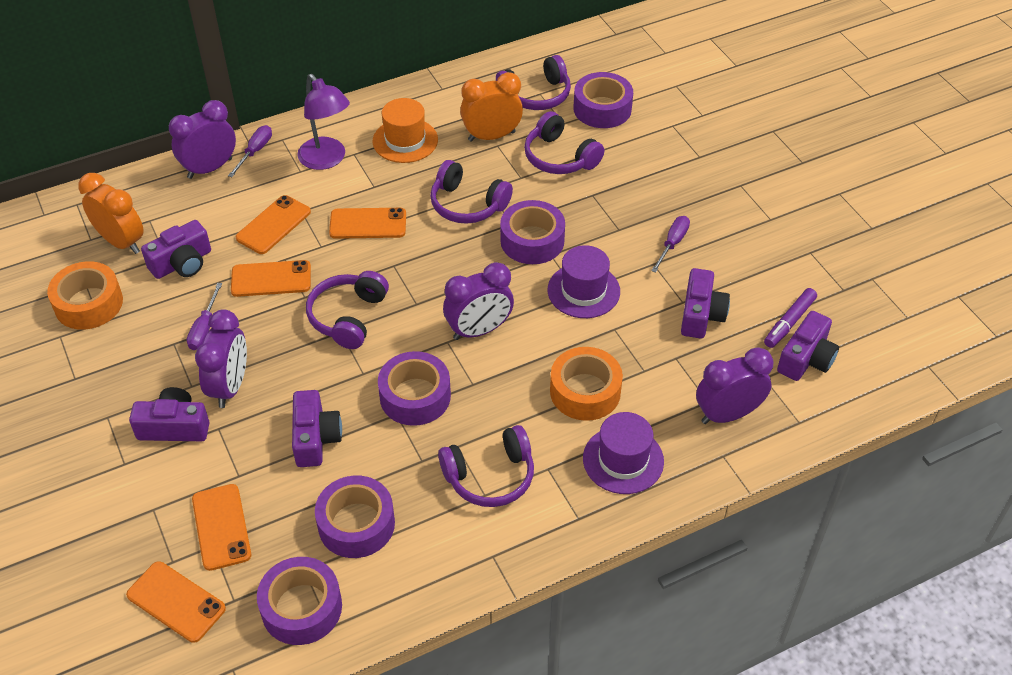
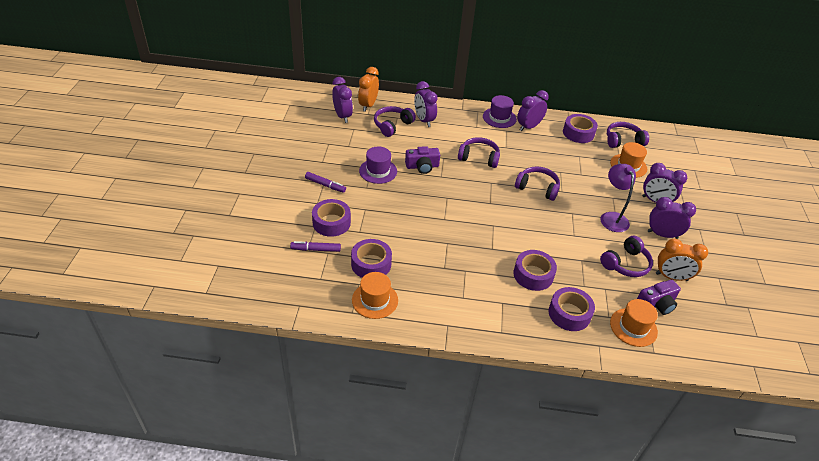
orange hat: [373,98,438,163] = 1 -> [352,272,398,319] [610,142,647,178] [610,299,658,347] = 3
orange phone: [126,561,226,643] [192,484,251,571] [231,260,311,297] [236,195,311,254] [329,208,406,239] = 5 -> none = 0
orange tape: [47,261,123,330] [550,347,623,421] = 2 -> none = 0
purple camera: [129,387,209,441] [141,220,211,279] [292,390,342,467] [681,268,730,338] [777,311,839,381] = 5 -> [405,146,440,174] [637,280,681,315] = 2
purple clock: [169,100,236,179] [195,309,247,408] [443,262,514,340] [696,347,773,424] = 4 -> [332,77,353,123] [414,81,438,127] [517,90,549,131] [642,163,687,203] [648,197,696,239] = 5
purple marker: [764,288,817,348] = 1 -> [290,241,341,252] [305,172,346,193] = 2
purple screwdriver: [187,283,222,350] [228,125,272,177] [651,216,690,273] = 3 -> none = 0

